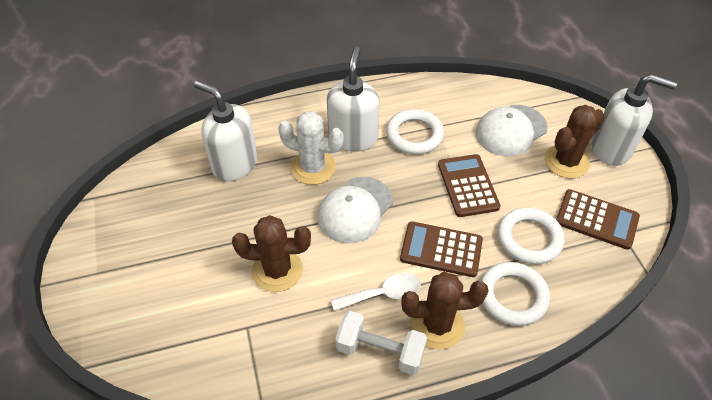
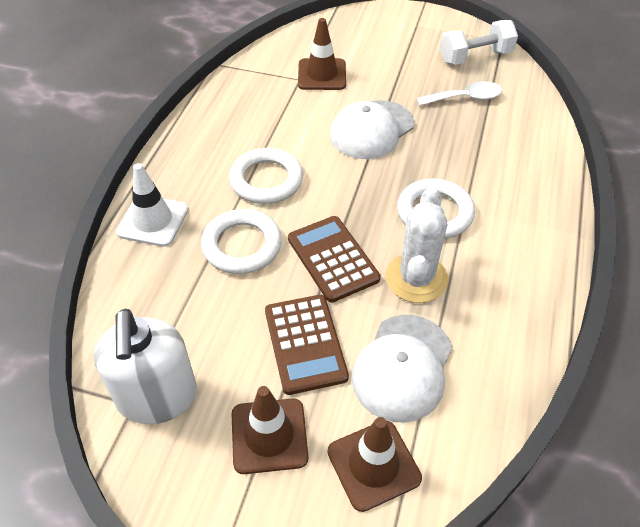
brown cactus: [232,215,311,292] [401,272,489,350] [544,105,605,178] = 3 -> none = 0
brown calculator: [400,222,483,277] [438,154,500,217] [556,189,640,250] = 3 -> [265,295,349,395] [288,216,381,303] = 2
brown traffic cone: none = 0 -> [232,386,308,474] [298,18,346,90] [328,417,422,512] = 3
white soap dispenser: [194,81,257,181] [327,47,379,152] [592,74,677,166] = 3 -> [94,309,197,424] = 1
white traffic cone: none = 0 -> [116,163,188,247] = 1

